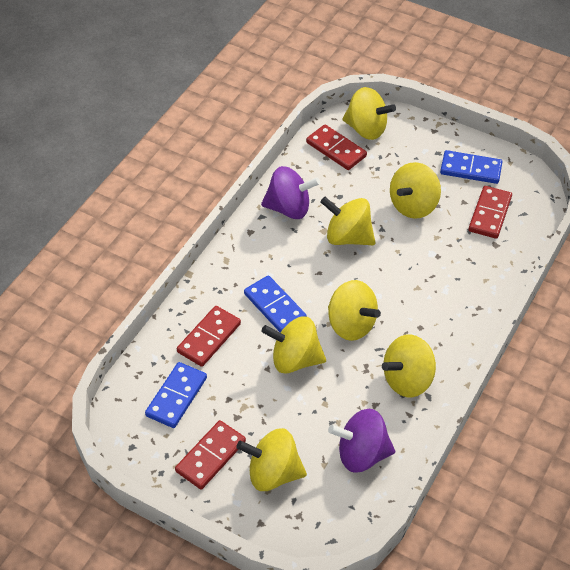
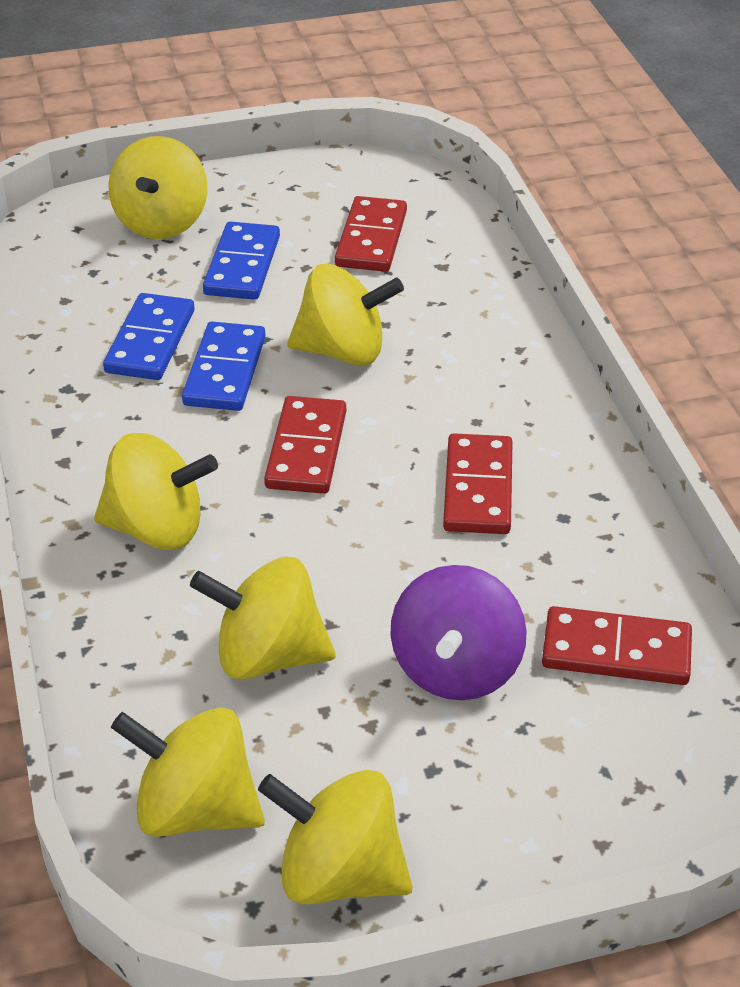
purple spinning top: [261,166,320,219] [328,409,395,473] = 2 -> [391,565,527,700] = 1
yellow spinning top: [236,428,307,491] [262,316,326,374] [320,197,375,245] [328,280,381,341] [342,87,396,140] [382,334,436,398] [390,162,441,219] = 7 -> [94,433,218,550] [108,136,207,239] [111,707,265,837] [190,557,336,679] [258,770,413,904] [287,264,404,366] = 6

